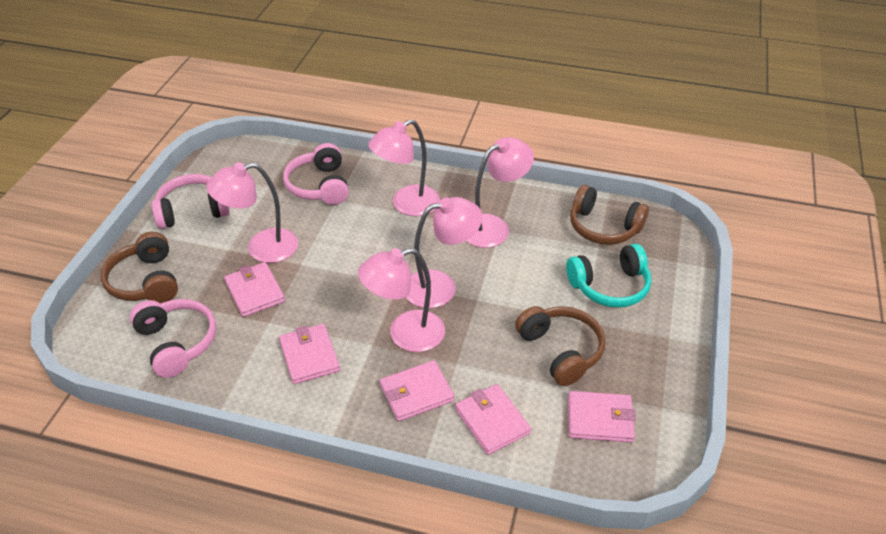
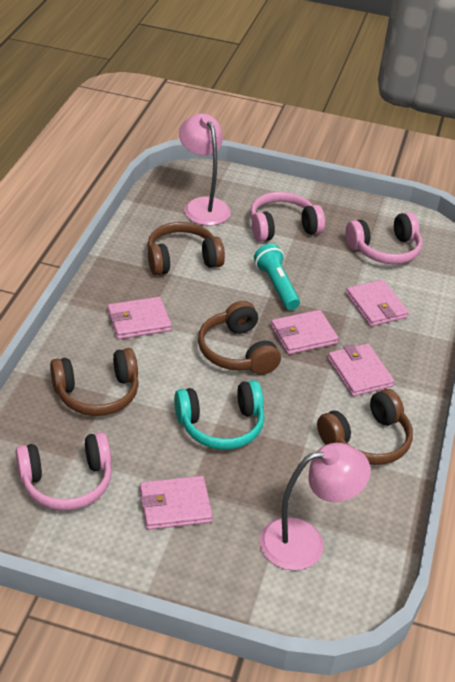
brown headphones: [101,232,178,303] [515,306,605,386] [570,185,649,245] = 3 -> [50,348,139,416] [147,222,225,275] [198,301,281,375] [317,389,413,465] = 4
pink lamp: [206,162,298,263] [358,248,445,352] [368,119,440,216] [406,197,482,308] [466,137,534,248] = 5 -> [179,113,231,226] [259,443,371,571] = 2
turquoise flashlight: none = 0 -> [254,244,300,310] = 1

